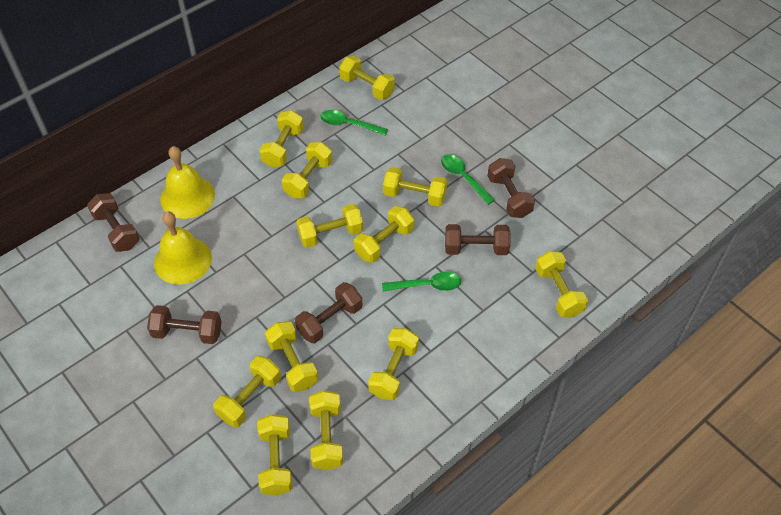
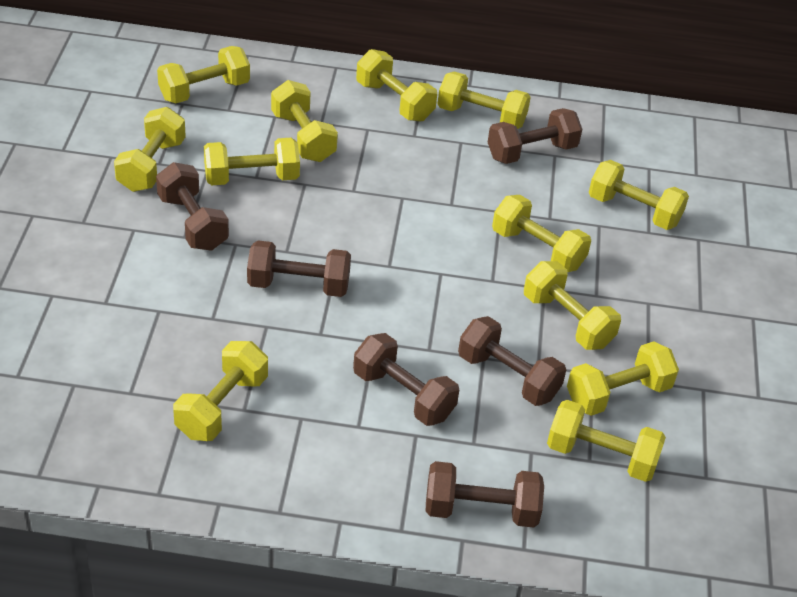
brown dumbbell: [87,193,140,252] [147,305,222,344] [295,282,362,343] [445,224,510,255] [487,158,535,218] = 5 -> [156,162,229,251] [247,240,351,297] [353,333,459,426] [426,461,544,528] [458,316,566,406] [488,108,582,164] = 6
green spoon: [320,110,388,136] [382,272,461,291] [441,154,495,205] = 3 -> none = 0
yellow bell: [154,211,212,284] [160,146,215,219] = 2 -> none = 0

